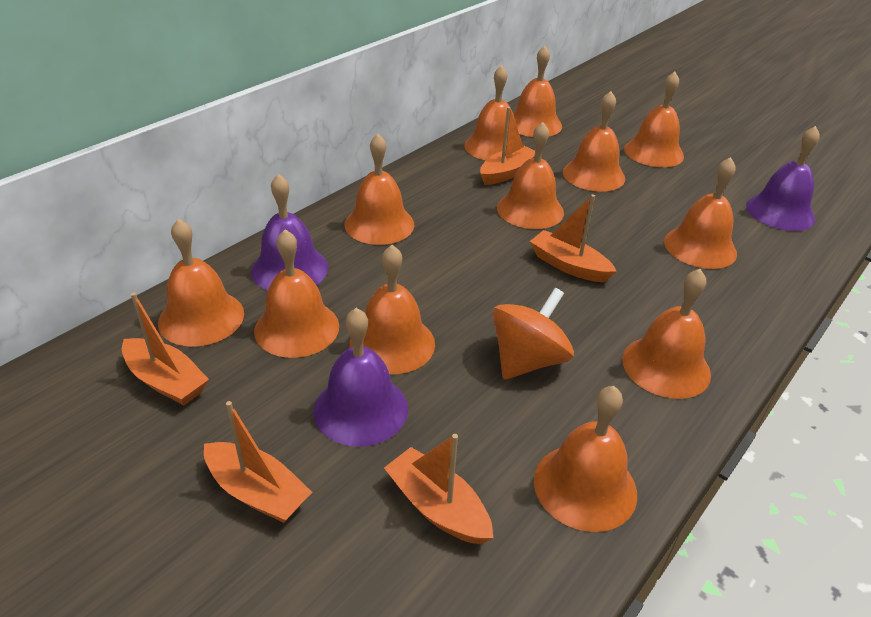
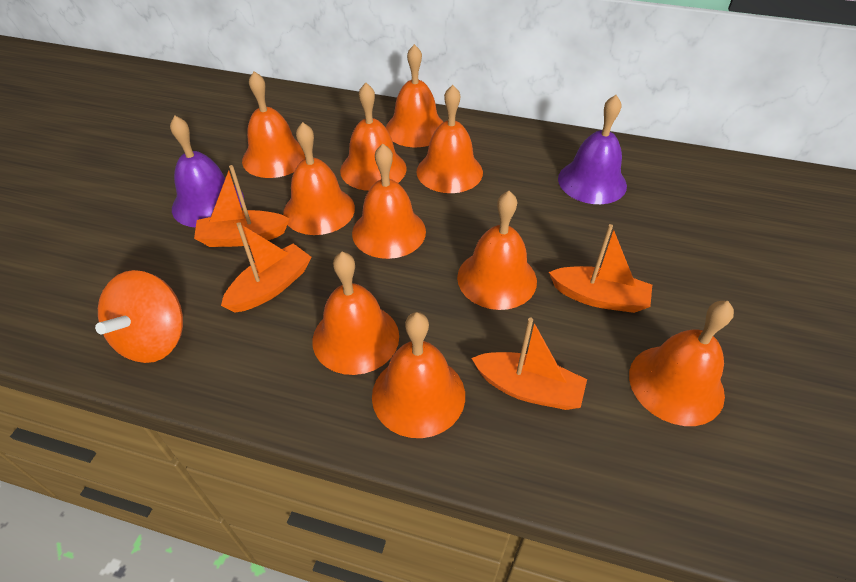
orange bell: [158,219,244,346] [254,229,339,358] [344,134,414,245] [350,245,435,374] [464,65,515,160] [497,122,564,229] [513,46,562,137] [534,386,637,532] [563,91,625,192] [622,269,711,399] [624,72,684,167] [664,157,737,269] = 12 -> [242,71,305,178] [283,122,355,235] [312,252,399,375] [340,83,407,191] [352,144,426,259] [372,312,465,438] [386,44,443,147] [416,85,483,193] [457,191,537,310] [629,301,734,426] = 10
orange boat: [122,292,209,405] [204,401,312,523] [384,434,493,544] [480,107,535,185] [530,194,617,282] = 5 -> [194,165,290,247] [221,222,311,312] [471,317,587,410] [549,224,652,313] = 4
purple bell: [251,174,328,291] [313,308,408,447] [746,126,820,231] = 3 -> [170,116,244,227] [558,95,627,204] = 2

